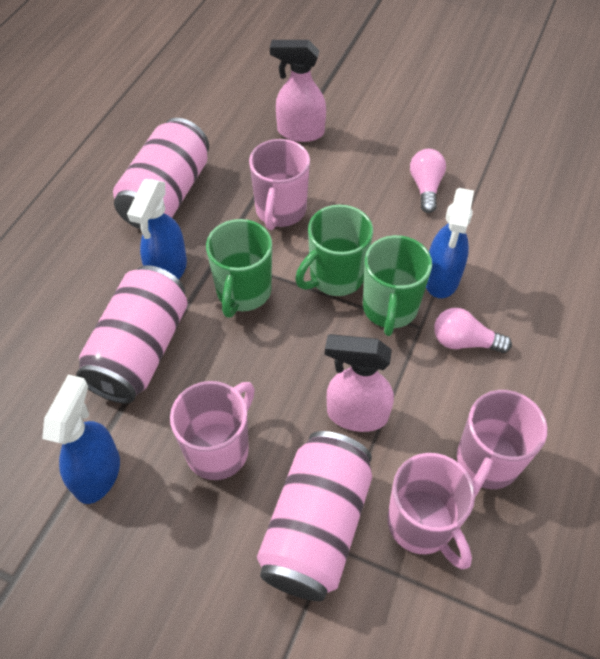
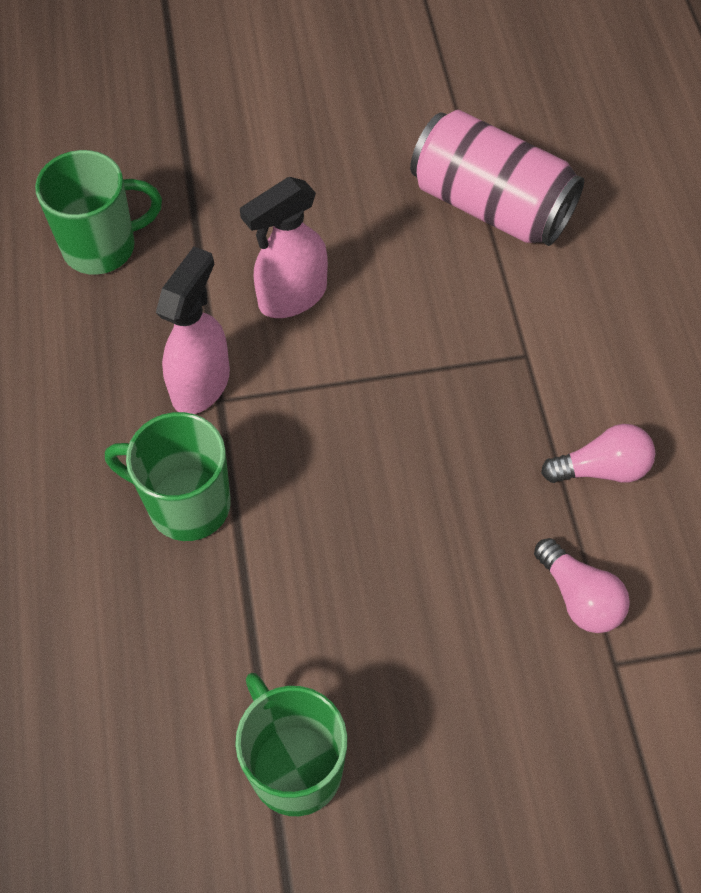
blue spray bottle: [42,375,120,504] [127,179,187,279] [426,188,474,298] = 3 -> none = 0
pink can: [76,265,188,404] [113,118,209,229] [257,431,372,601] = 3 -> [410,110,584,246] = 1
pink mug: [170,381,255,480] [249,139,310,230] [388,453,475,569] [457,390,547,497] = 4 -> none = 0

